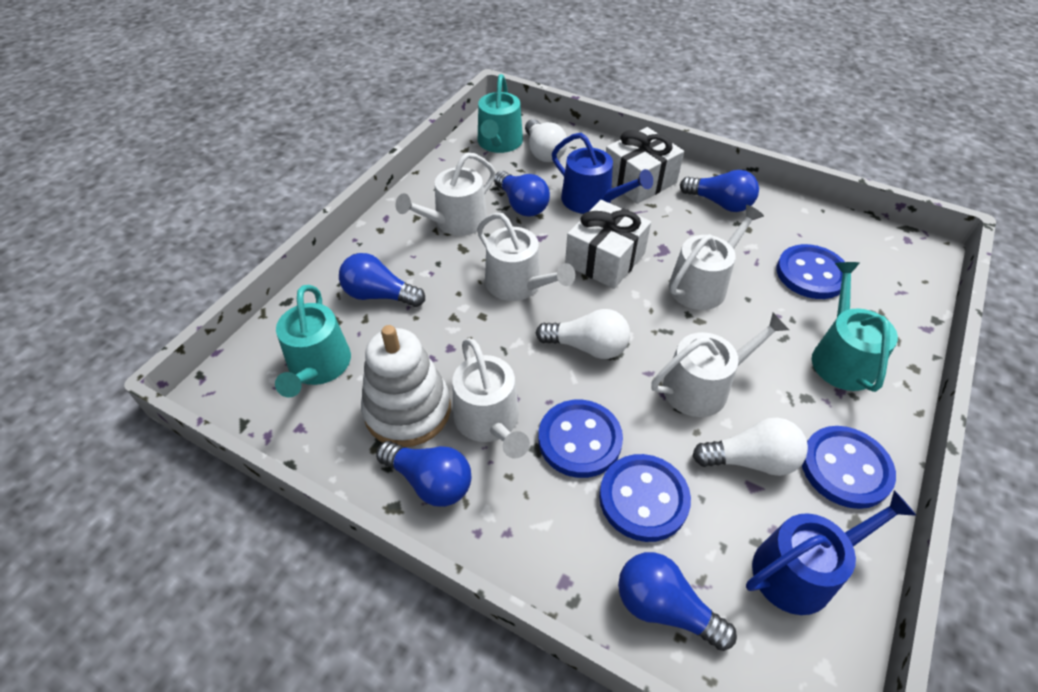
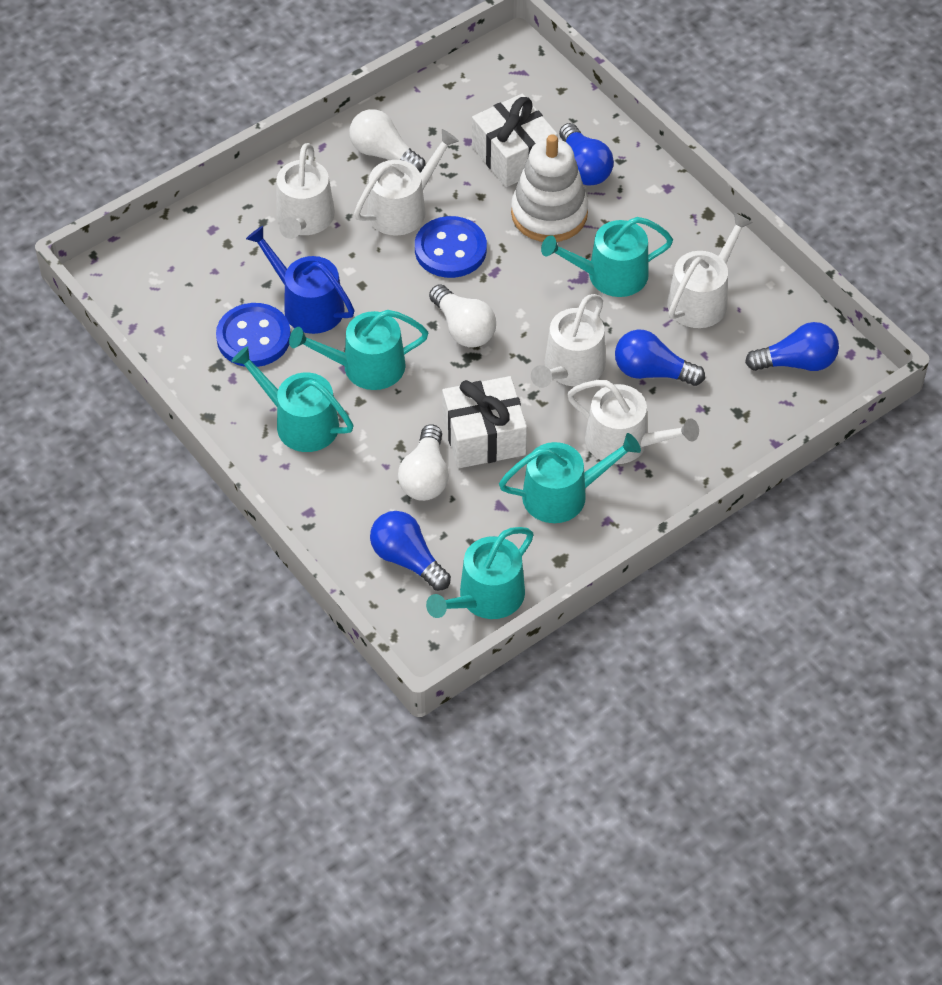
blue button: [538,400,623,478] [599,454,691,542] [777,244,845,299] [802,426,896,509] = 4 -> [216,303,291,367] [415,216,487,278] = 2
blue light bulb: [339,253,425,307] [376,441,471,507] [494,171,550,216] [618,552,737,651] [680,170,759,212] = 5 -> [370,511,451,591] [559,123,614,185] [615,330,705,386] [745,322,839,371] = 4
blue watering can: [552,133,653,214] [746,490,917,615] = 2 -> [246,226,354,334] = 1
turquoise watering can: [275,285,351,398] [478,74,523,153] [812,262,898,392] = 3 -> [231,346,353,452] [289,310,428,390] [426,527,534,619] [499,433,641,523] [541,217,673,297] = 5

